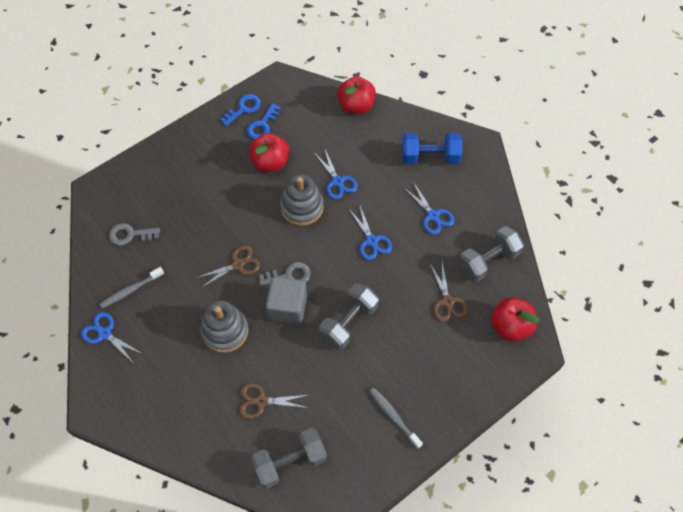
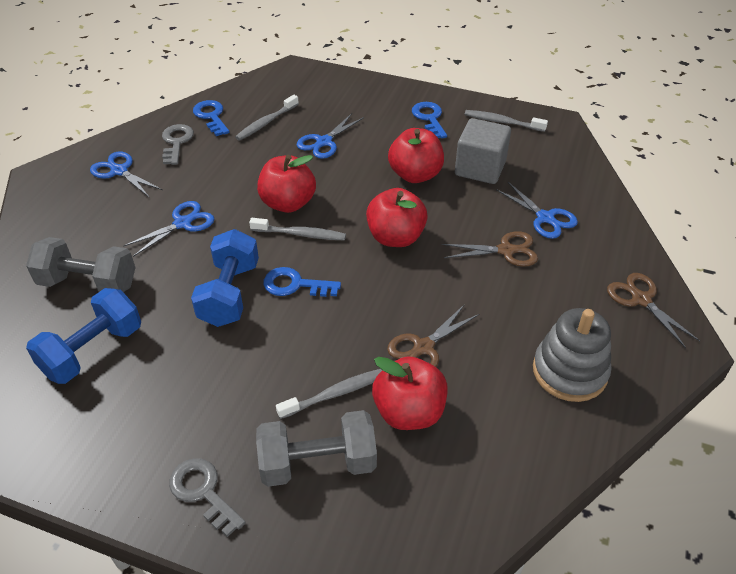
blue dumbbell: [402,133,462,164] = 1 -> [26,288,141,384] [191,229,259,327] = 2
blue key: [220,94,261,126] [247,103,281,140] = 2 -> [193,100,230,136] [263,267,341,297] [412,102,447,138] = 3
grey dumbbell: [251,428,327,489] [319,283,379,350] [458,226,524,282] = 3 -> [26,237,136,292] [256,410,377,487] = 2
grey stacking toy: [201,300,248,353] [280,174,324,226] = 2 -> [533,308,611,402] = 1
grey toothbrush: [100,267,164,308] [369,388,423,449] = 2 -> [235,95,299,141] [249,218,346,240] [276,369,382,419] [465,110,548,132] = 4
red apple: [249,133,289,172] [337,76,376,114] [491,297,539,341] = 3 -> [257,155,316,213] [366,188,428,247] [372,356,448,430] [388,128,444,183] = 4

